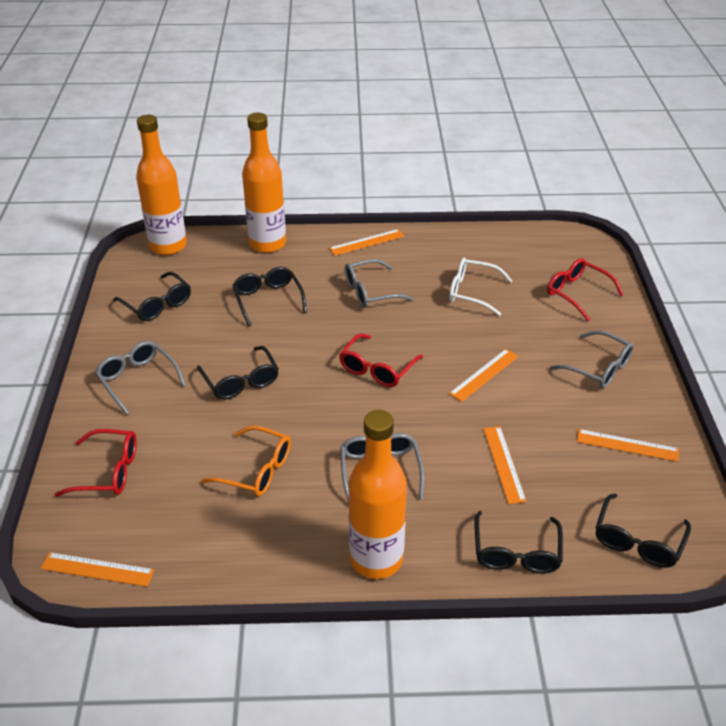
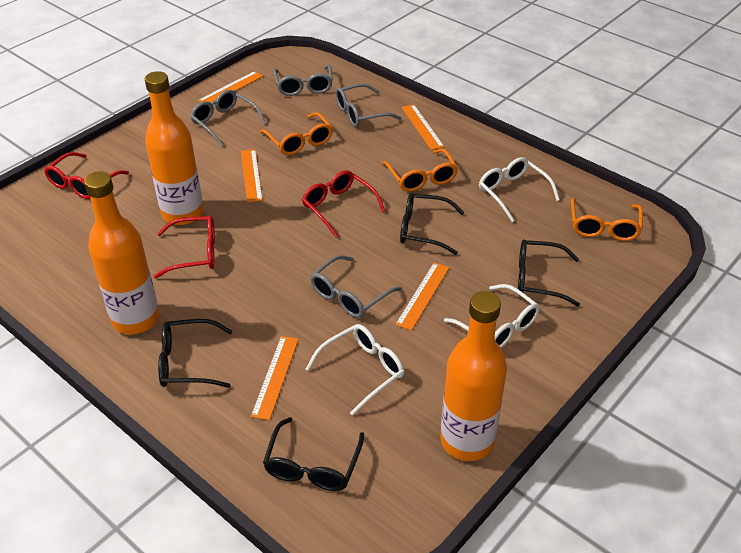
black glasses: [113,272,191,321] [197,346,279,400] [232,267,307,326] [474,511,563,574] [596,493,691,568] = 5 -> [158,319,232,388] [263,417,364,491] [400,193,464,255] [518,240,580,307] = 4
orange glasses: [201,426,291,496] = 1 -> [260,112,333,155] [382,148,458,192] [571,198,643,241] = 3
white glasses: [449,258,513,316] = 1 -> [306,324,404,416] [444,284,540,348] [479,157,560,222] = 3

